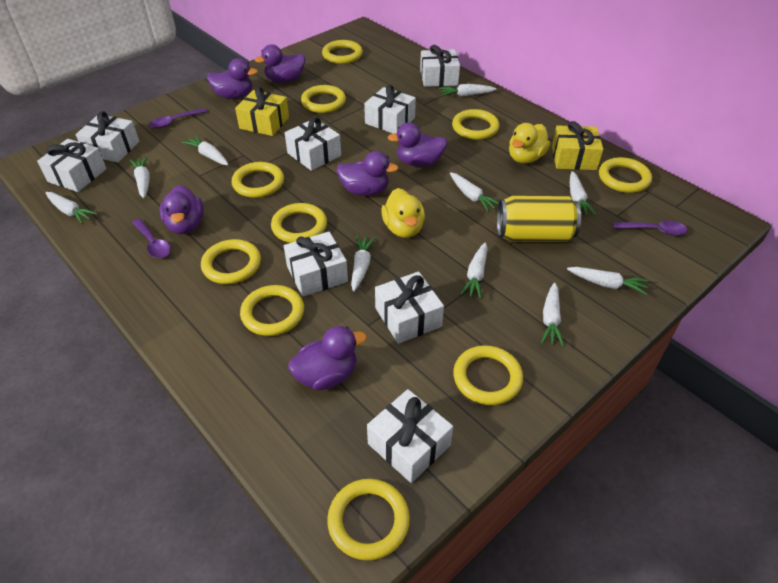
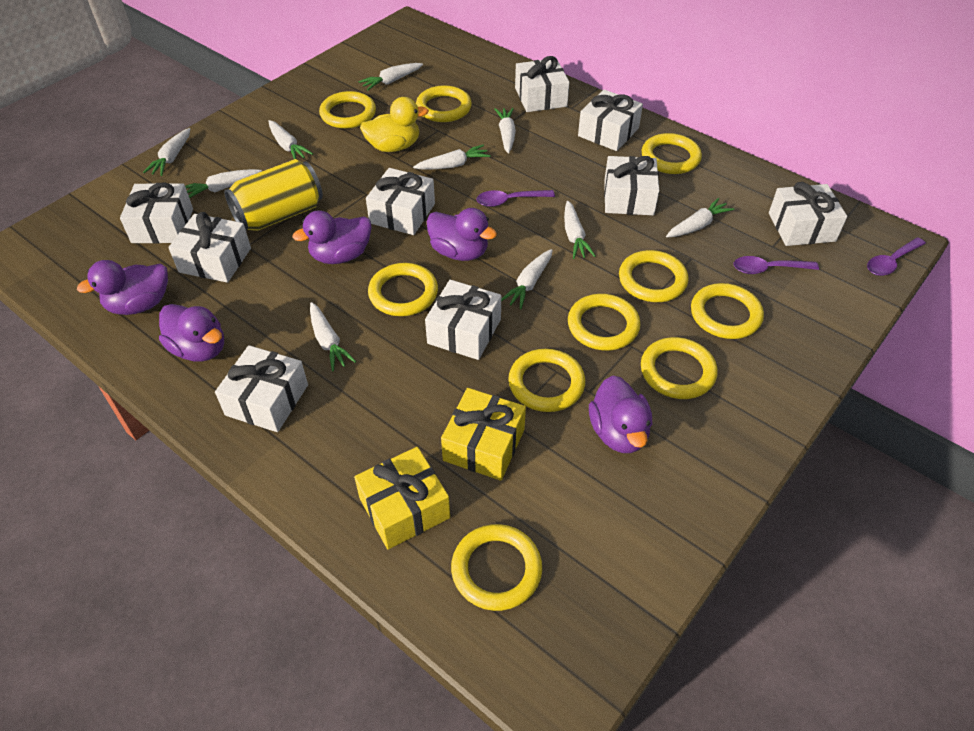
purple duck: [160,185,204,234] [207,58,258,99] [255,44,305,83] [288,326,367,390] [337,151,399,196] [388,123,447,167] = 6 -> [77,260,168,315] [159,304,224,362] [293,210,372,264] [427,208,497,261] [589,375,652,453] = 5
white gift: [37,139,107,192] [76,111,140,162] [284,232,348,297] [285,117,341,171] [364,85,416,133] [367,389,453,483] [375,271,444,344] [420,45,460,87] = 8 -> [120,183,193,244] [168,212,251,283] [215,345,308,432] [366,168,435,235] [425,280,501,360] [515,56,570,112] [578,90,643,151] [604,156,659,215] [769,182,847,246] = 9
yellow duck: [381,188,425,238] [509,123,550,163] = 2 -> [360,97,429,152] = 1

